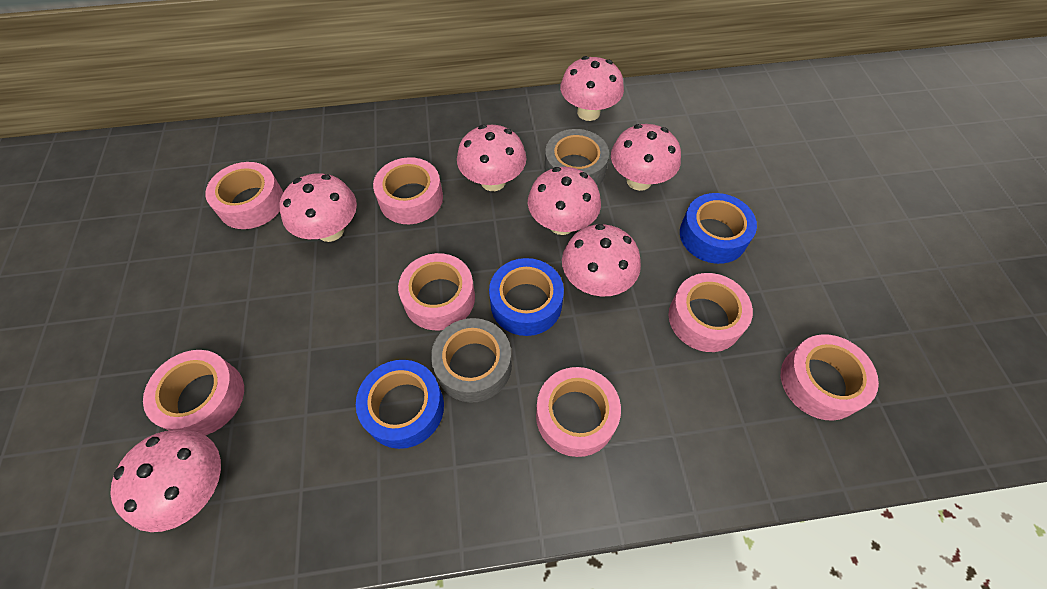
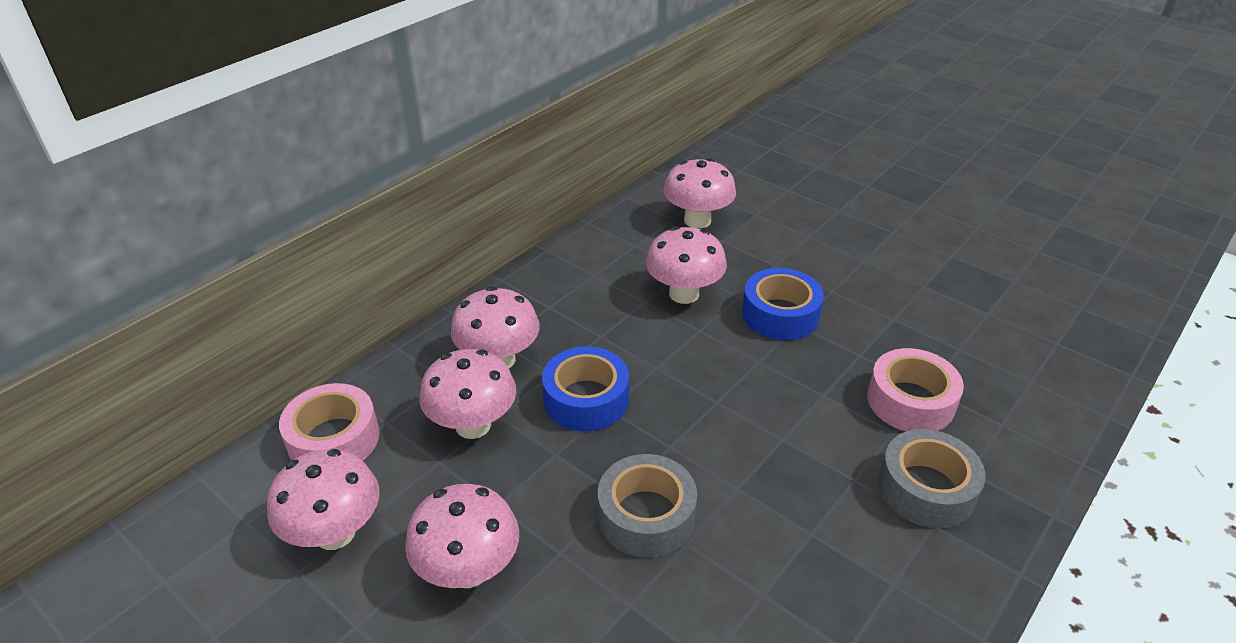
blue tape: [356,360,444,449] [489,258,564,336] [680,193,757,264] = 3 -> [542,346,629,431] [742,268,824,340] = 2
pink mushroom: [110,430,221,532] [280,173,357,242] [457,125,527,191] [528,167,601,235] [560,56,624,121] [562,224,641,296] [611,124,681,191] = 7 -> [267,449,379,550] [405,484,519,588] [419,349,516,439] [450,286,540,368] [646,226,727,304] [663,158,736,229] = 6
pink tape: [143,350,244,435] [205,162,283,229] [373,157,443,224] [398,253,475,330] [536,367,621,457] [669,273,753,352] [781,334,879,421] = 7 -> [279,383,380,461] [867,348,964,431] = 2

